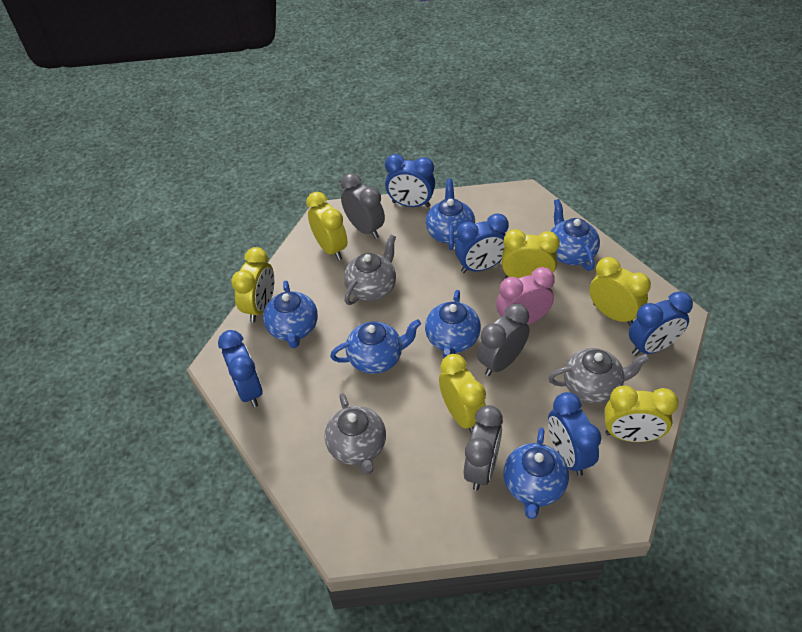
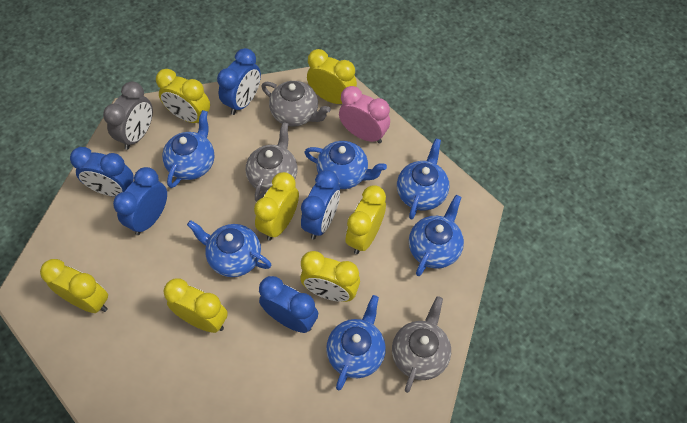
grey clock: [341,173,385,239] [464,405,503,491] [477,304,529,376] = 3 -> [103,82,153,150] = 1
yellow clock: [231,247,274,322] [306,192,347,260] [439,354,486,433] [502,229,560,278] [589,257,651,326] [604,386,678,442] = 6 -> [40,259,108,313] [156,69,210,123] [164,279,228,333] [254,172,299,241] [300,251,360,302] [307,49,357,104] [345,185,386,254] = 7

